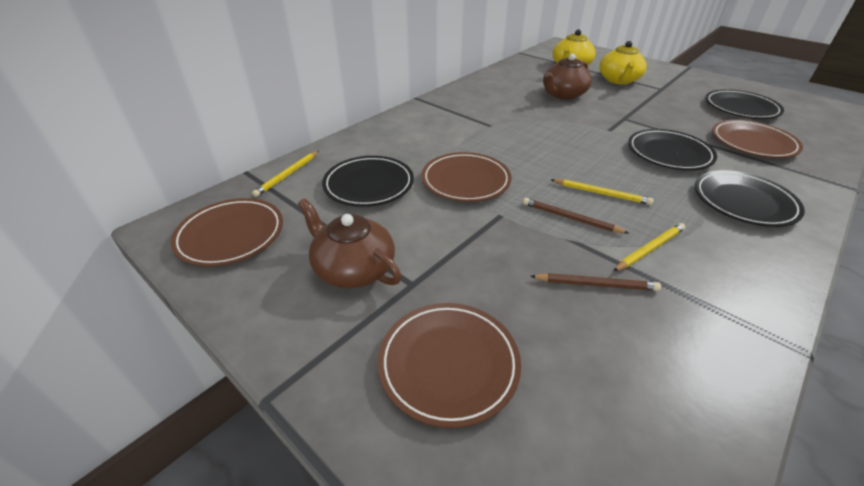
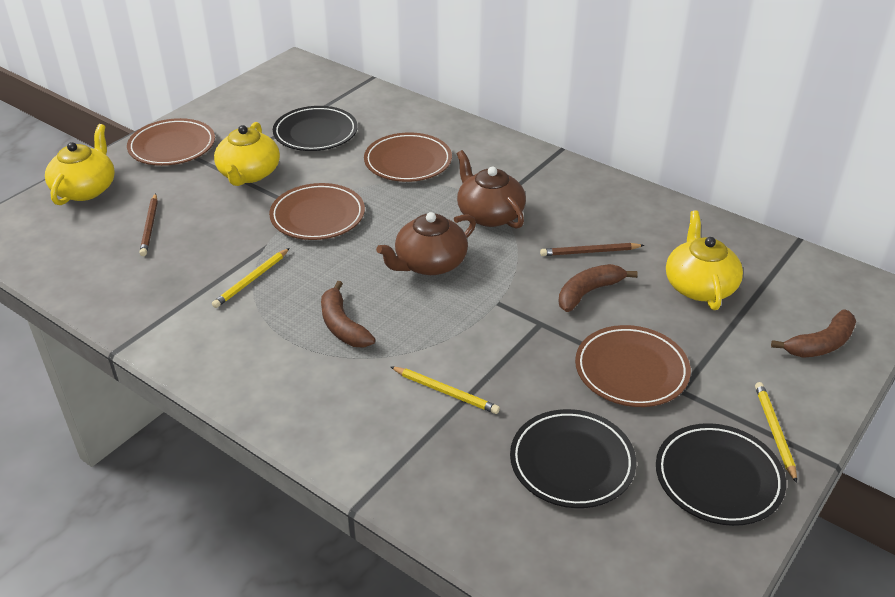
black plate: [322,156,414,207] [628,129,717,170] [695,170,805,227] [705,89,784,119] = 4 -> [273,106,358,151] [510,409,636,508] [656,423,786,526] = 3
brown banana: none = 0 -> [321,281,375,347] [559,264,638,312] [771,310,856,358] = 3
yellow teapot: [553,29,596,65] [599,41,647,85] = 2 -> [45,124,115,205] [214,122,280,186] [666,211,743,310] = 3

